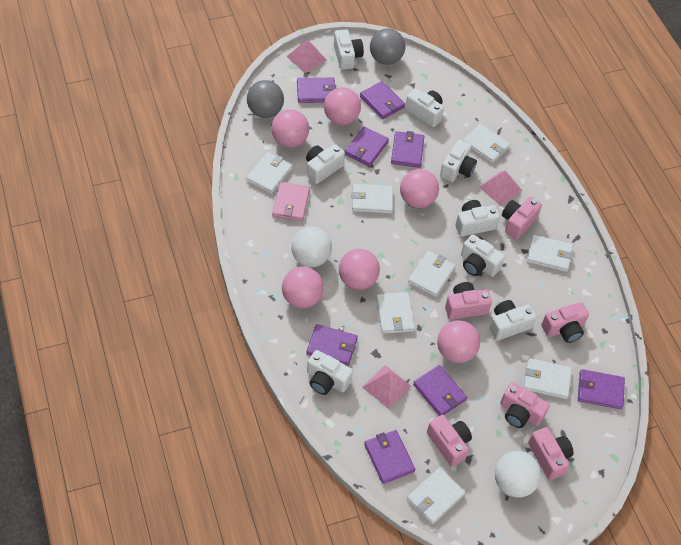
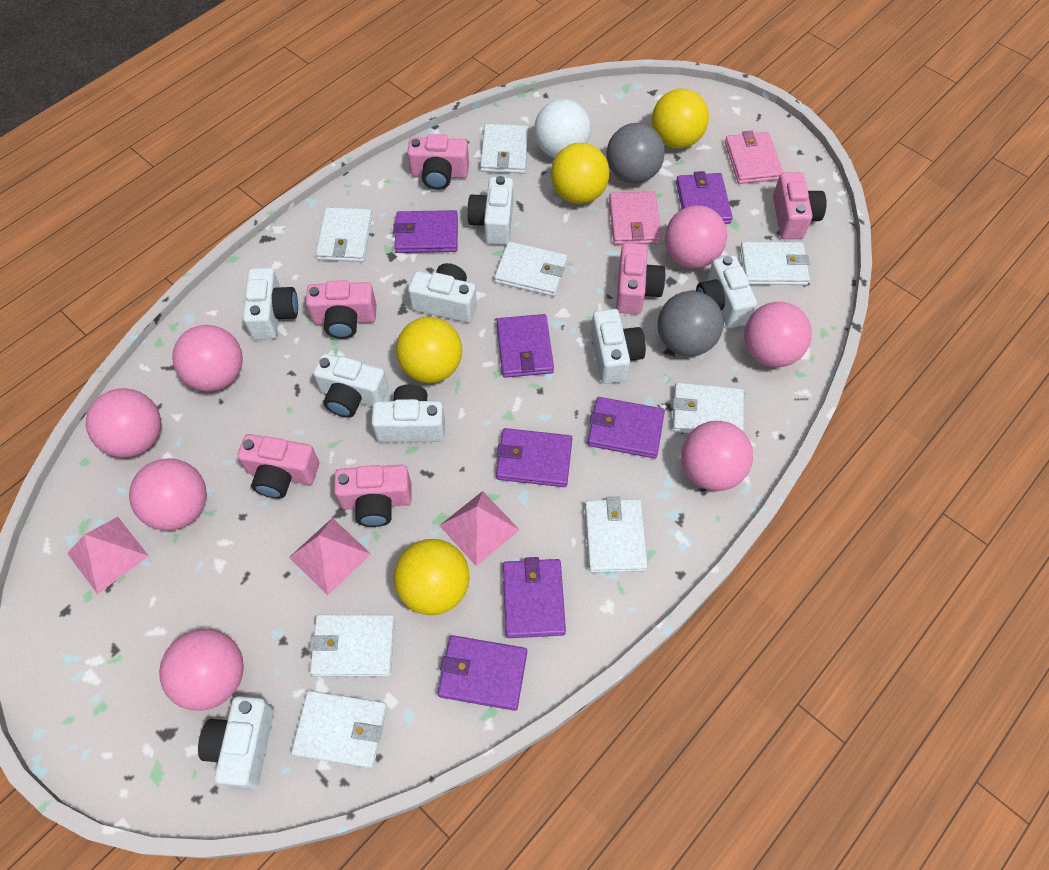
pink ball: [271,109,309,148] [282,267,324,308] [324,87,361,125] [339,249,380,290] [400,169,439,208] [437,320,480,363] = 6 -> [86,388,161,458] [129,458,207,531] [159,629,244,711] [172,325,243,392] [665,205,727,268] [681,421,753,491] [744,302,812,367] = 7
pink wallet: [272,182,310,221] = 1 -> [609,192,662,245] [725,131,783,184] = 2
purple wallet: [297,78,336,103] [306,324,358,366] [344,126,389,167] [360,81,405,119] [364,430,415,484] [391,131,424,168] [413,365,467,416] [578,369,625,409] = 8 -> [393,210,458,253] [438,635,527,711] [496,428,572,487] [497,314,554,378] [503,557,566,638] [587,397,665,458] [676,171,733,224] = 7
white ball: [291,226,332,267] [495,451,541,498] = 2 -> [534,99,591,158] = 1
yellow ball: none = 0 -> [394,539,470,615] [396,317,462,383] [551,143,610,204] [652,89,709,149] = 4

